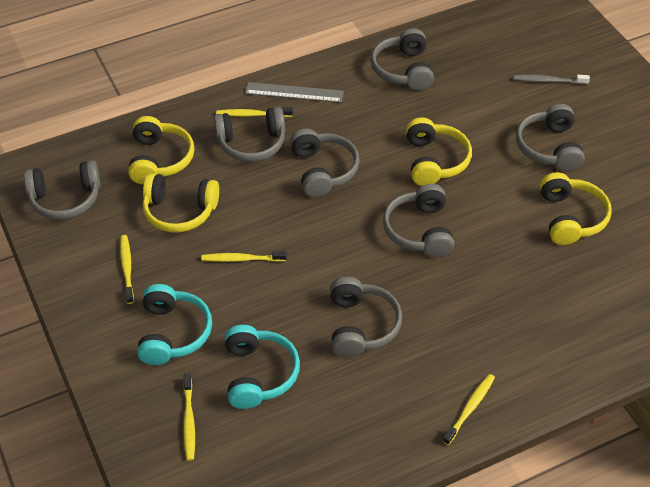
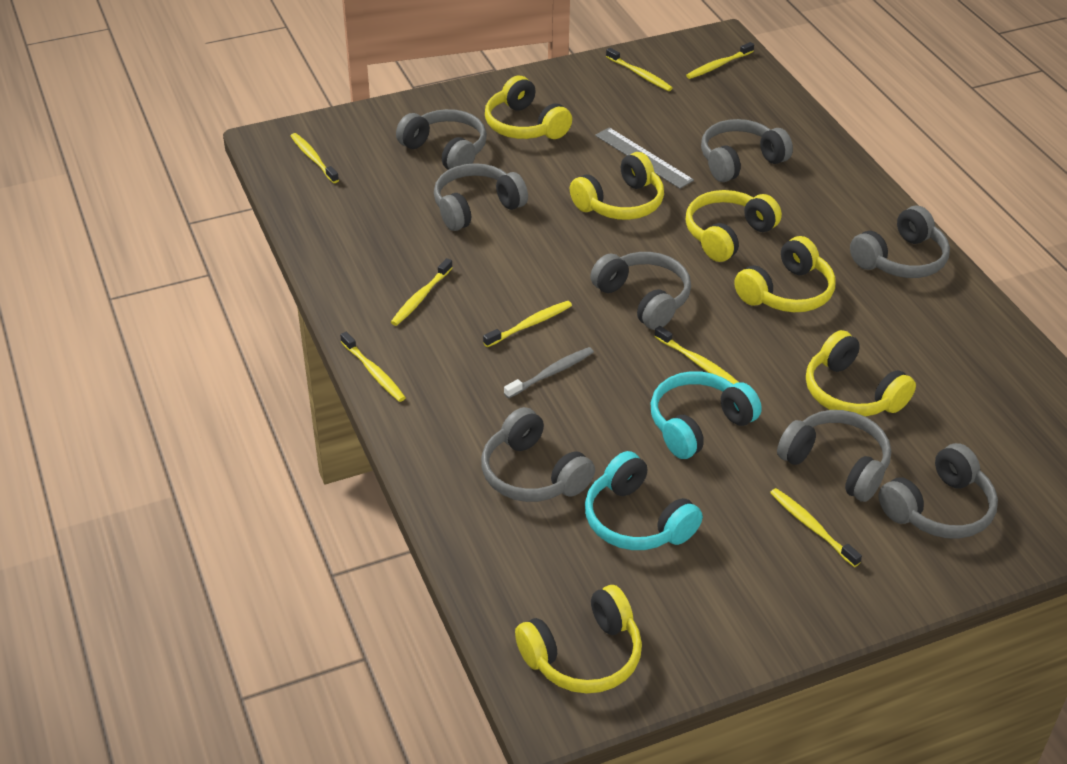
grey headphones: [24,160,100,220] [214,107,285,162] [290,129,360,197] [330,277,402,357] [371,28,434,91] [383,184,454,257] [516,104,585,171] = 7 -> [396,109,487,170] [434,163,528,231] [481,407,595,502] [590,252,691,330] [701,119,793,182] [777,410,891,502] [850,206,950,278] [878,443,998,539] = 8
yellow headphones: [128,116,194,184] [143,173,219,233] [406,117,472,186] [540,172,612,245] = 4 -> [485,76,572,139] [515,585,642,694] [570,152,664,220] [686,190,782,262] [734,236,836,312] [806,330,916,417] = 6
yellow toothbrush: [120,235,134,304] [184,374,195,461] [201,251,287,262] [216,107,293,117] [443,374,495,445] = 5 -> [291,133,339,183] [340,332,406,402] [391,258,453,326] [483,301,572,347] [606,48,673,91] [654,326,739,384] [686,42,754,79] [770,488,862,567] = 8

